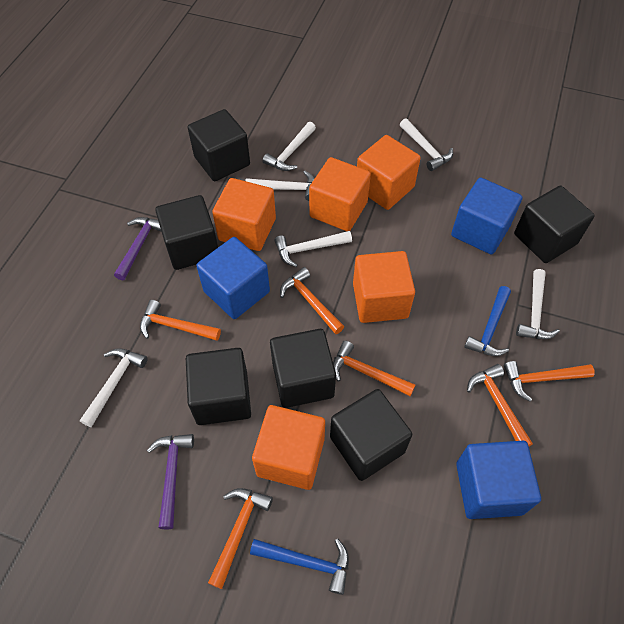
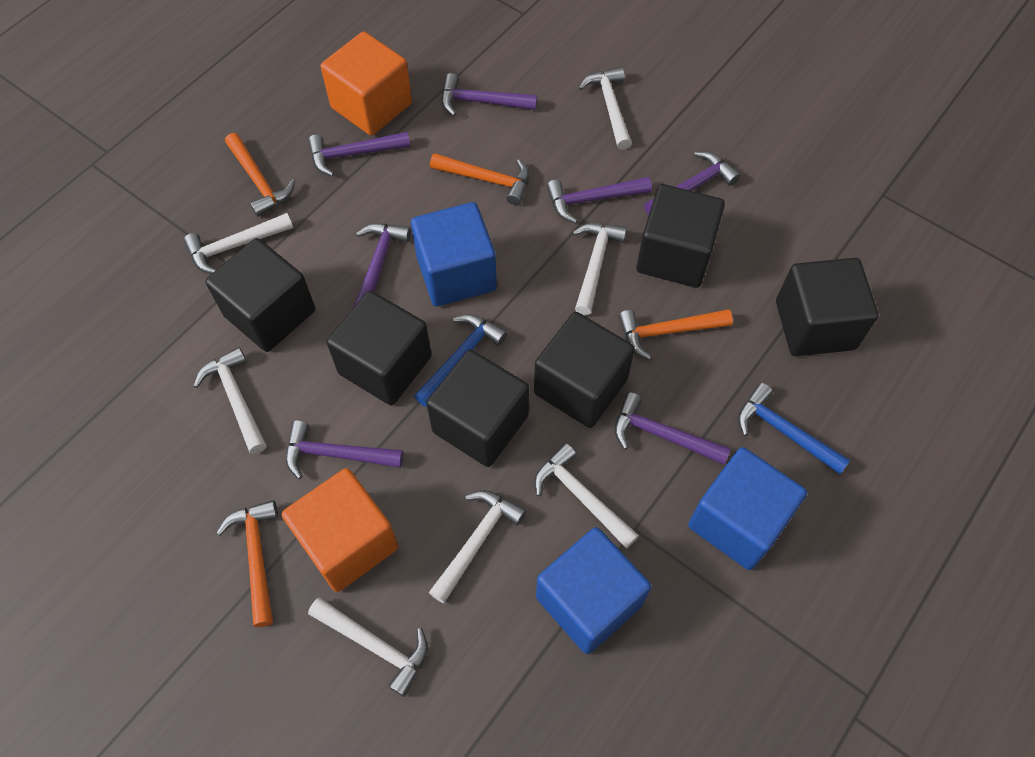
orange cube: [212,178,276,251] [252,405,325,490] [309,157,371,231] [353,251,415,323] [357,135,421,210] = 5 -> [282,468,399,592] [321,32,412,136] = 2
orange hammer: [140,300,221,341] [208,488,273,589] [280,267,344,334] [333,341,415,396] [467,364,533,447] [504,361,595,402] = 6 -> [217,500,278,627] [225,133,295,217] [430,153,529,205] [618,309,733,360] = 4
purple hammer: [114,217,161,281] [147,434,194,529] = 2 -> [286,420,403,479] [308,132,410,177] [353,223,411,308] [441,73,537,116] [546,177,652,223] [615,392,731,465] [644,151,740,215] = 7
white hammer: [80,349,148,427] [245,171,315,201] [262,122,316,171] [274,231,352,267] [400,118,453,171] [516,269,560,339] = 6 -> [184,213,293,274] [194,347,267,454] [308,598,428,697] [429,490,526,603] [534,443,639,548] [573,223,627,315] [579,67,632,150] = 7

